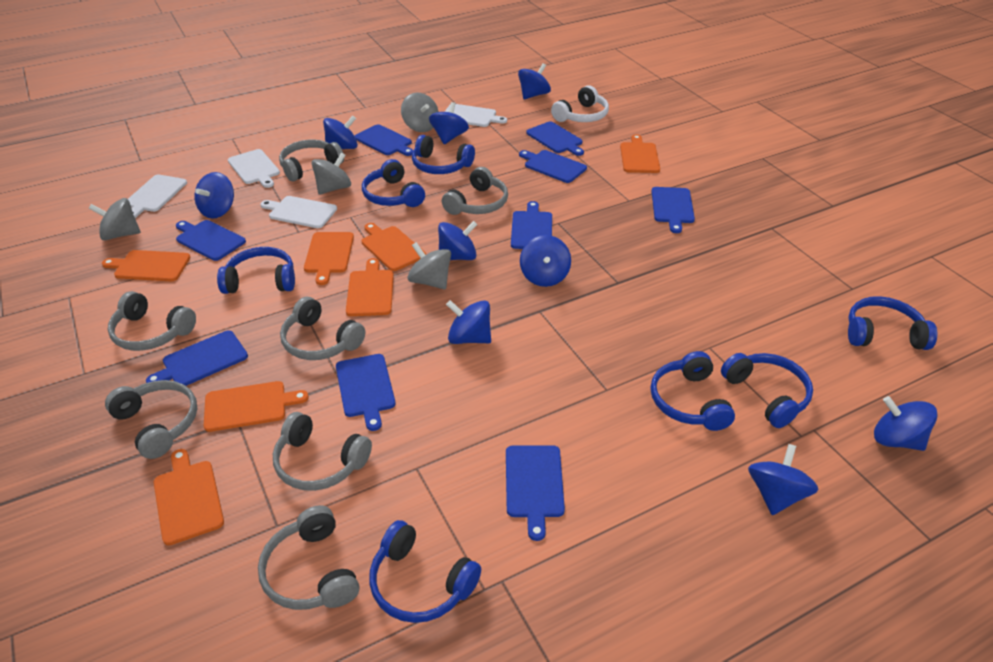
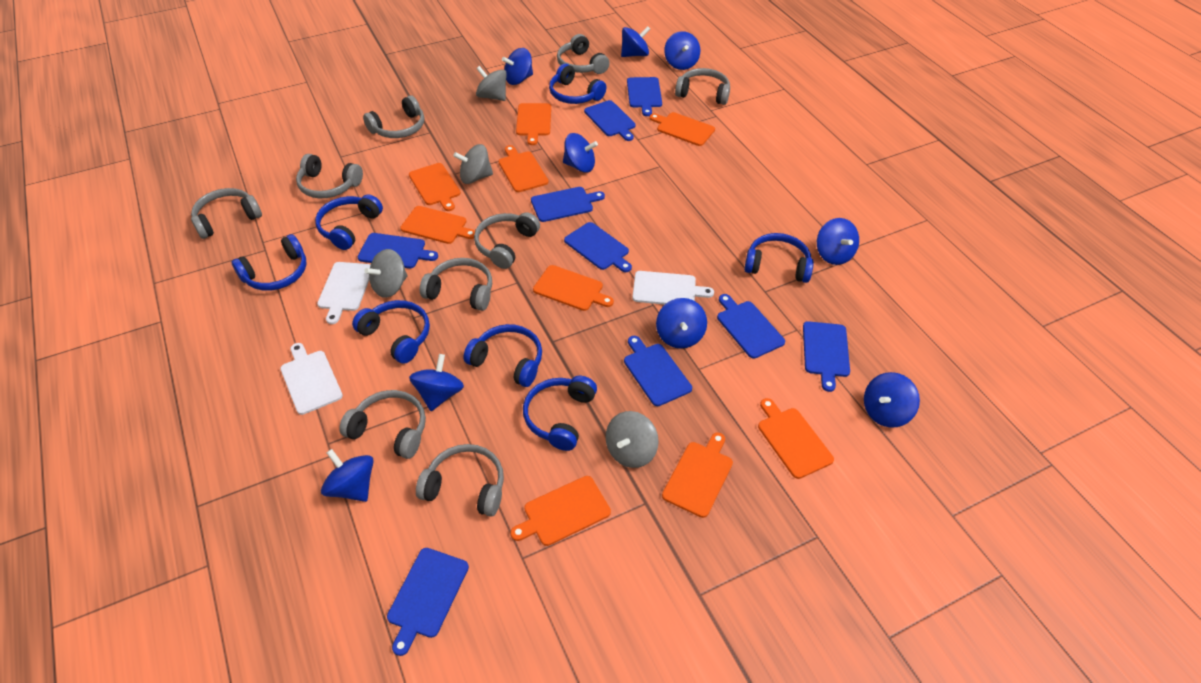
grey headphones: [105,380,198,459] [108,291,196,351] [258,505,359,610] [273,412,372,491] [279,140,344,181] [280,297,365,360] [442,167,508,215] = 7 -> [191,188,262,239] [296,154,363,198] [339,390,426,459] [363,95,424,138] [416,444,504,517] [420,258,492,311] [474,212,540,269] [557,34,610,74] [675,68,730,105] = 9
orange cutting board: [102,250,190,281] [154,449,224,545] [204,381,309,432] [304,232,354,285] [346,258,394,316] [361,223,426,271] [620,134,660,173] = 7 -> [400,206,475,244] [409,163,461,211] [498,145,549,192] [510,476,611,546] [516,103,551,145] [533,265,614,311] [649,112,715,146] [662,432,733,518] [758,398,834,479] = 9
white cutting board: [128,174,187,218] [228,149,280,188] [260,196,337,228] [445,104,507,127] = 4 -> [280,343,343,415] [317,262,371,324] [632,271,714,305] = 3
white headphones: [551,85,609,122] = 1 -> none = 0

